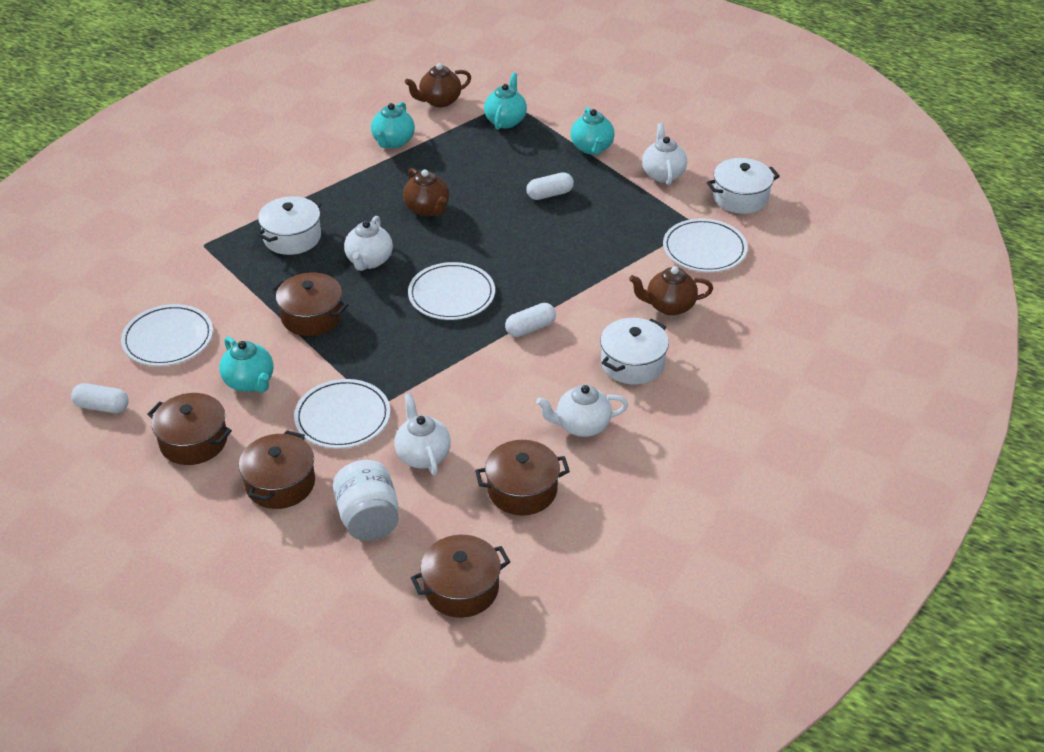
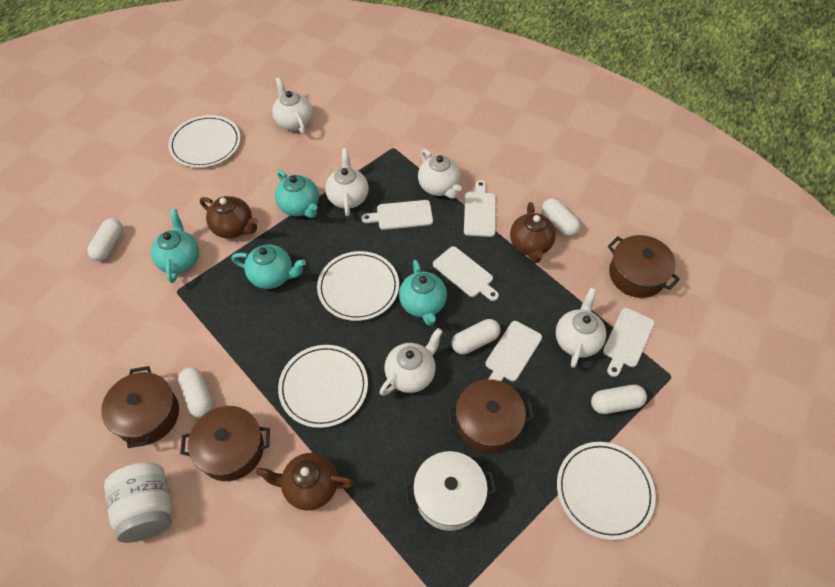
brown pot: [147,393,232,465] [239,430,315,509] [271,273,348,336] [411,535,510,618] [475,440,570,515] = 5 -> [101,366,179,448] [180,406,270,481] [447,379,534,453] [608,235,680,298] = 4
white capsule: [71,383,128,413] [505,303,556,337] [526,172,574,200] = 3 -> [87,218,123,261] [178,367,213,418] [452,319,501,354] [542,198,581,236] [591,385,647,414] = 5
white cutting board: none = 0 -> [361,200,433,230] [433,246,499,301] [464,180,496,237] [485,321,542,382] [603,308,655,377] = 5
white pot: [257,196,322,255] [600,318,669,384] [706,158,780,214] = 3 -> [404,451,497,531] = 1
white teapot: [344,216,393,271] [394,393,451,476] [536,385,628,437] [642,123,687,185] = 4 -> [272,77,313,134] [325,148,369,216] [380,328,443,396] [418,149,462,199] [556,288,606,368] = 5

